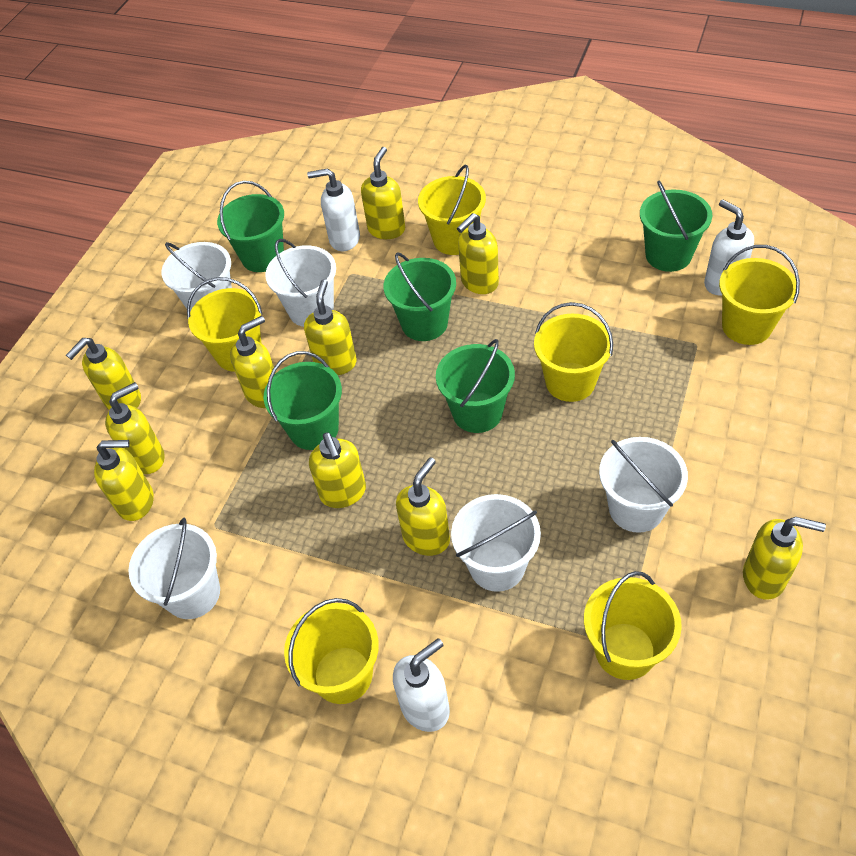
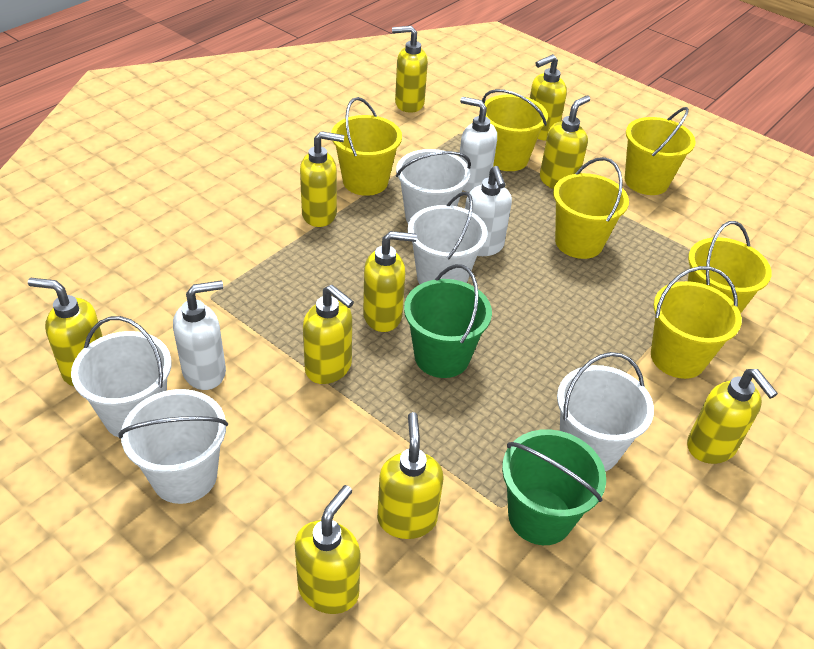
green bucket: [217,181,284,272] [263,351,342,450] [384,252,456,341] [436,339,515,433] [640,181,712,272] = 5 -> [404,264,492,378] [502,429,606,545] = 2

